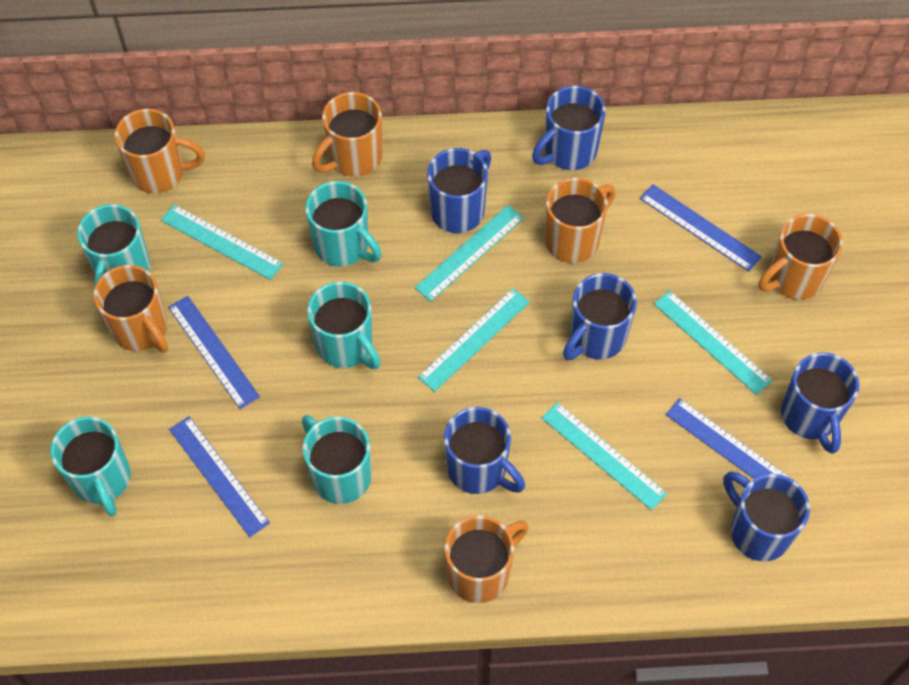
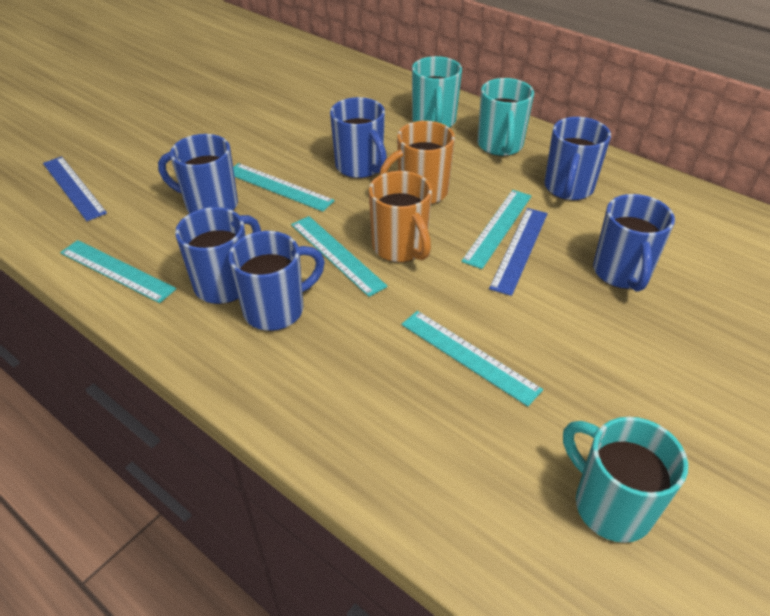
blue ruler: [168,296,260,409] [169,416,270,537] [640,184,762,272] [666,398,797,483] = 4 -> [43,156,107,221] [489,208,548,296] = 2
orange mug: [94,265,168,352] [115,109,205,194] [312,92,382,177] [445,515,528,603] [545,177,615,263] [759,214,843,300] = 6 -> [369,171,432,263] [379,121,455,204] = 2
turquoise mug: [51,416,131,516] [77,204,150,286] [302,415,371,504] [305,181,382,267] [307,282,381,369] = 5 -> [412,56,462,128] [478,78,534,156] [563,417,688,543] = 3

